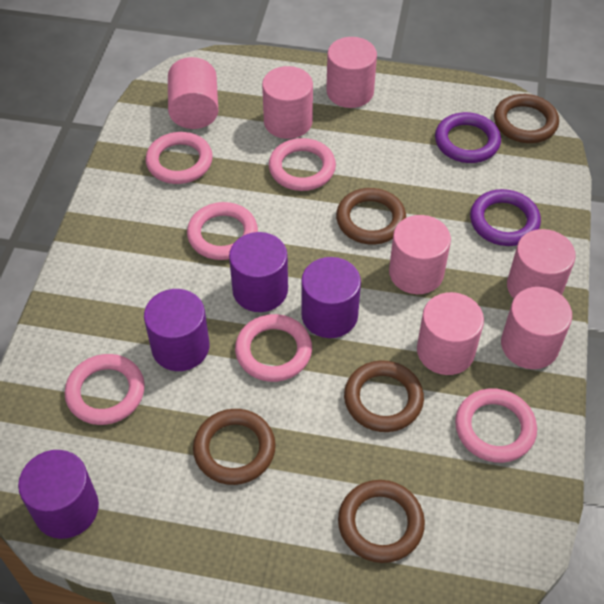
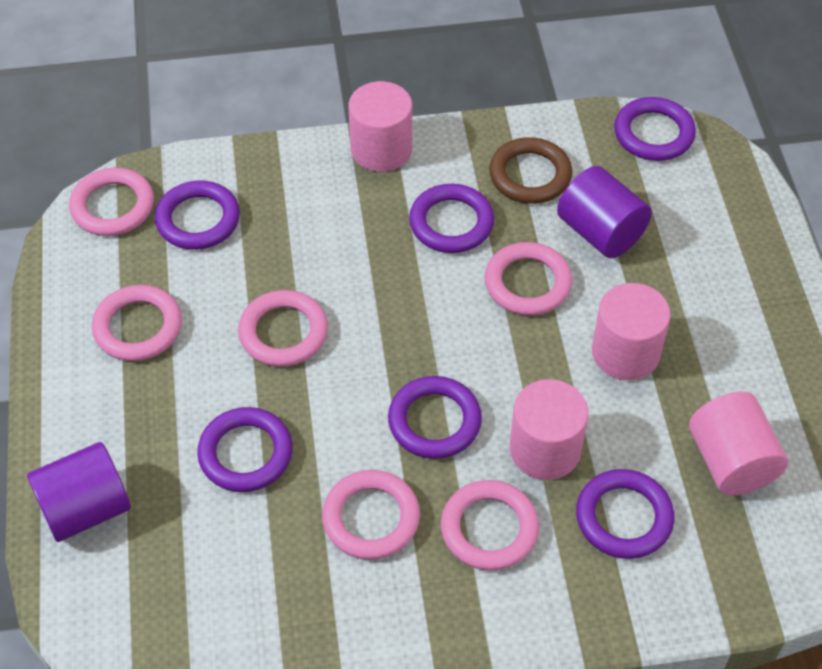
brown ring: [193,409,276,485] [336,188,406,245] [338,480,425,563] [344,360,424,432] [494,94,559,143] = 5 -> [489,137,572,204] = 1
pink cylinder: [168,57,218,129] [262,66,313,139] [326,37,377,108] [389,215,451,294] [417,292,484,375] [501,287,572,369] [507,229,576,299] = 7 -> [348,81,412,172] [510,379,588,480] [592,283,671,380] [689,392,788,496] = 4
purple cylinder: [18,450,99,539] [144,289,209,371] [229,232,288,312] [301,257,361,338] = 4 -> [27,442,131,542] [557,166,652,258] = 2
purple ring: [435,112,501,163] [470,189,541,246] = 2 -> [155,181,240,250] [197,407,293,492] [388,376,482,459] [409,184,494,253] [576,469,675,559] [614,97,696,161] = 6

